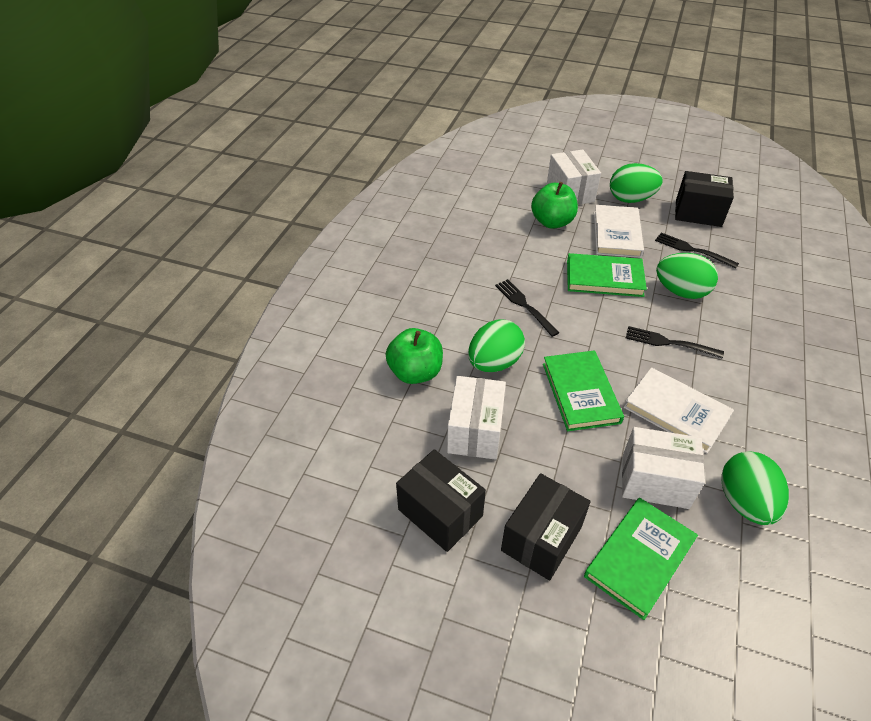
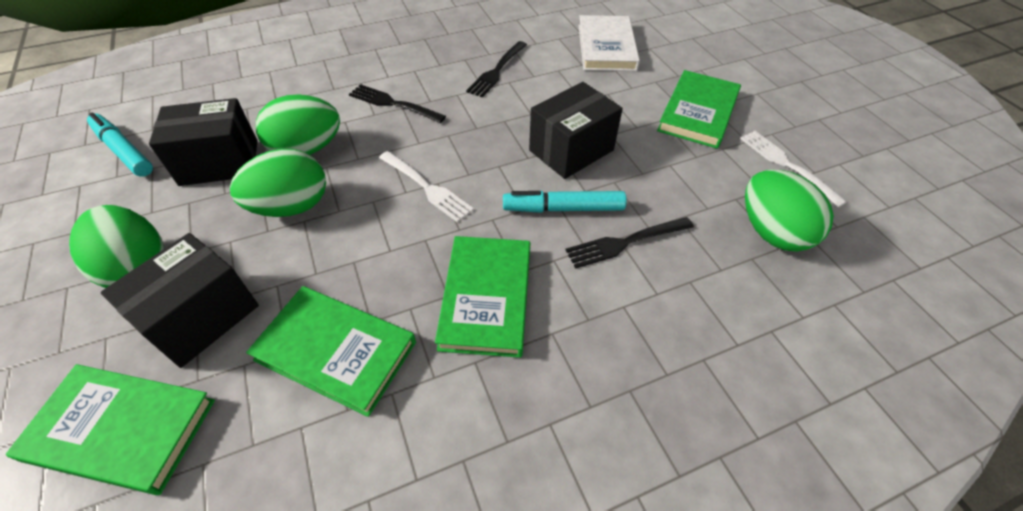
green apple: [386,328,443,384] [531,182,578,229] = 2 -> none = 0
green book: [543,350,624,431] [567,253,647,297] [584,498,698,620] = 3 -> [6,364,215,495] [246,286,416,417] [435,236,530,358] [657,70,741,149] = 4
turquoise marker: none = 0 -> [87,112,153,177] [503,191,627,213] = 2
white book: [594,205,644,258] [624,367,734,453] = 2 -> [578,15,640,71] = 1
white box: [447,376,506,460] [547,150,601,205] [622,427,705,509] = 3 -> none = 0
white fork: none = 0 -> [379,151,474,222] [740,131,847,207] = 2

